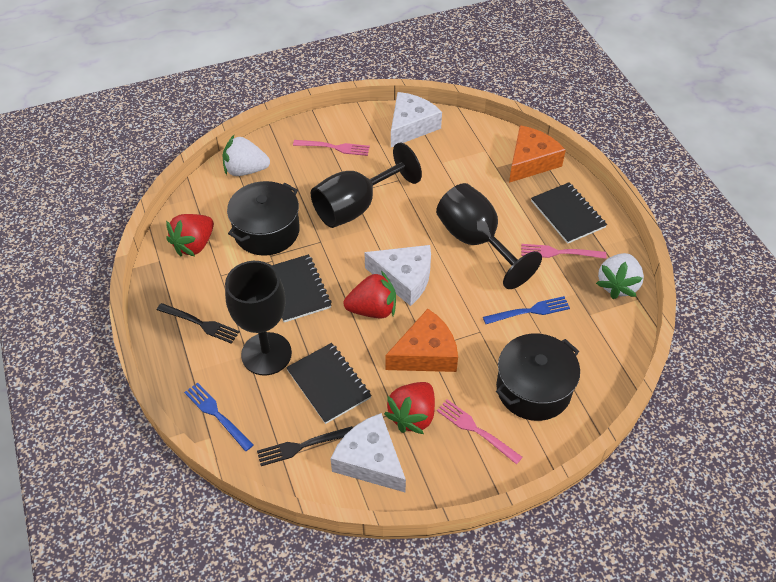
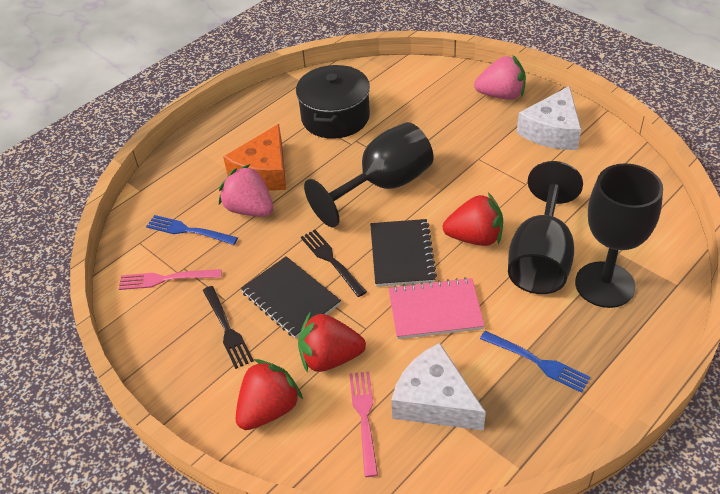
black notebook: [271,254,332,322] [286,343,372,424] [531,183,607,244] = 3 -> [241,256,341,338] [370,219,437,287] = 2
black pot: [227,181,300,256] [496,334,580,421] = 2 -> [296,65,370,139] = 1
orange cheese: [386,309,458,372] [509,125,566,183] = 2 -> [223,124,286,191] = 1
pink fork: [293,140,370,156] [437,399,523,465] [521,244,606,259] = 3 -> [119,269,222,290] [349,371,378,477] = 2
pink notebook: none = 0 -> [388,277,485,339] = 1
pink strawberry: none = 0 -> [219,164,273,217] [474,55,526,100] = 2
white cheese: [330,413,406,492] [365,245,431,306] [391,92,442,147] = 3 -> [391,343,486,431] [517,86,581,150] = 2
white strawberry: [222,135,270,176] [596,253,644,299] = 2 -> none = 0

